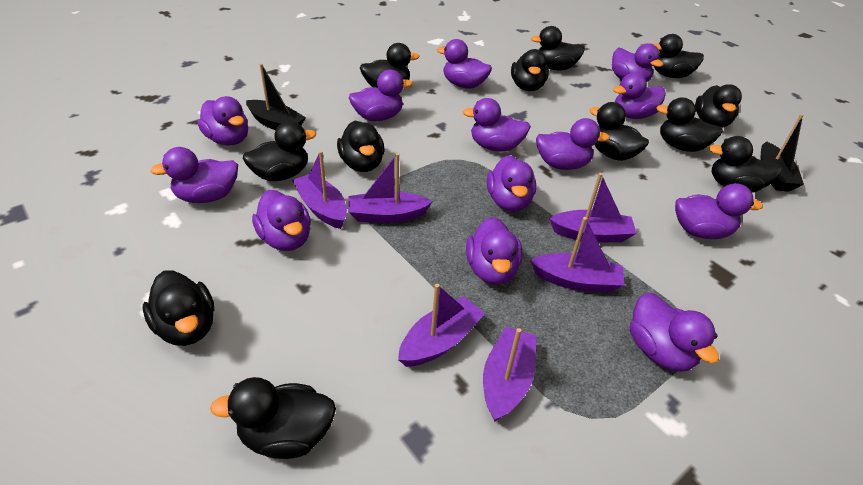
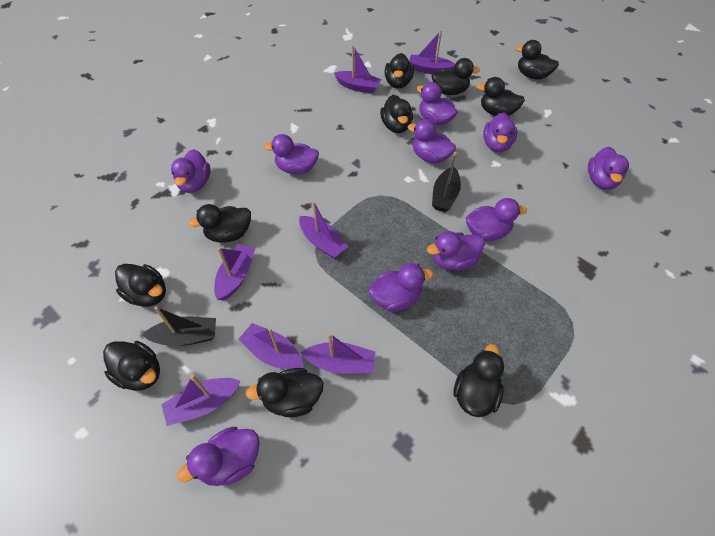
black duck: [143,271,214,346] [210,377,336,459] [243,121,316,181] [337,121,385,172] [360,43,419,88] [511,49,549,91] [531,26,585,70] [589,102,649,161] [653,34,704,78] [656,98,723,152] [695,84,742,128] [709,136,782,192] = 12 -> [103,341,160,391] [115,264,166,307] [188,204,251,242] [246,368,324,417] [380,95,413,133] [385,53,414,88] [432,58,480,95] [453,344,504,417] [477,77,525,116] [515,40,559,80] = 10
purple boat: [292,151,347,229] [349,153,433,223] [398,284,485,367] [483,326,536,422] [530,217,624,293] [549,173,637,242] = 6 -> [161,375,241,426] [214,244,255,301] [238,323,304,369] [299,201,349,259] [301,333,375,374] [334,45,382,94] [409,30,455,74] = 7
purple duck: [150,147,238,203] [197,96,248,145] [252,190,311,251] [349,70,412,121] [437,39,492,89] [462,98,531,152] [466,217,523,285] [487,155,536,212] [536,118,610,170] [612,43,663,82] [613,73,666,119] [630,292,719,372] [675,183,763,239] = 13 -> [171,149,211,193] [177,427,260,486] [264,134,319,174] [369,263,433,312] [408,119,456,163] [417,82,458,126] [427,231,485,270] [466,198,527,241] [483,113,518,152] [588,147,629,190] = 10

